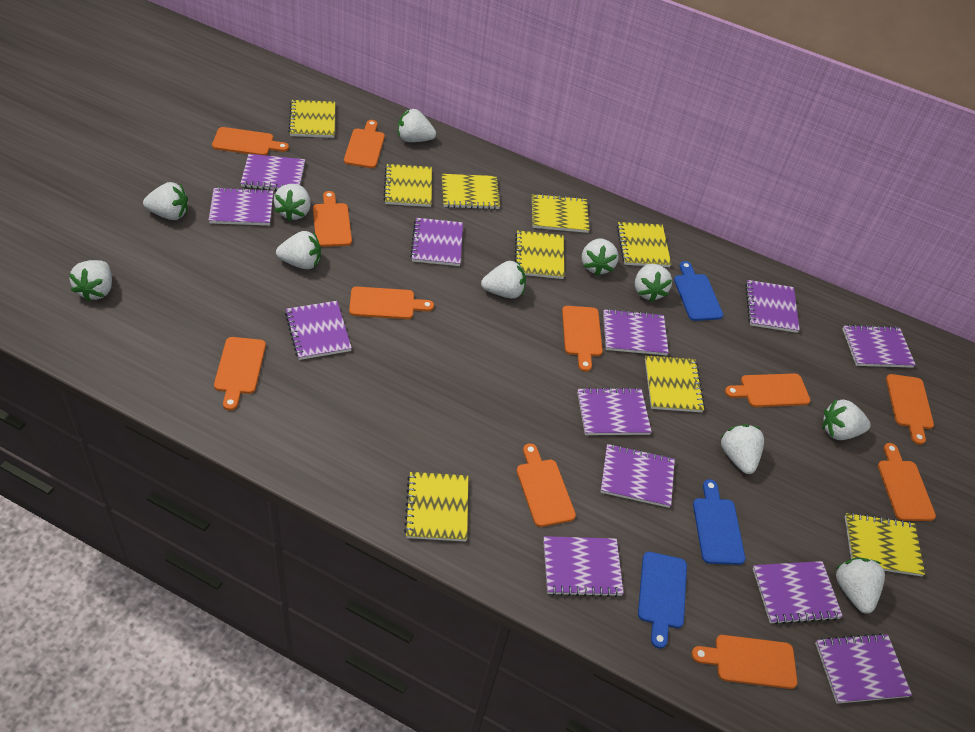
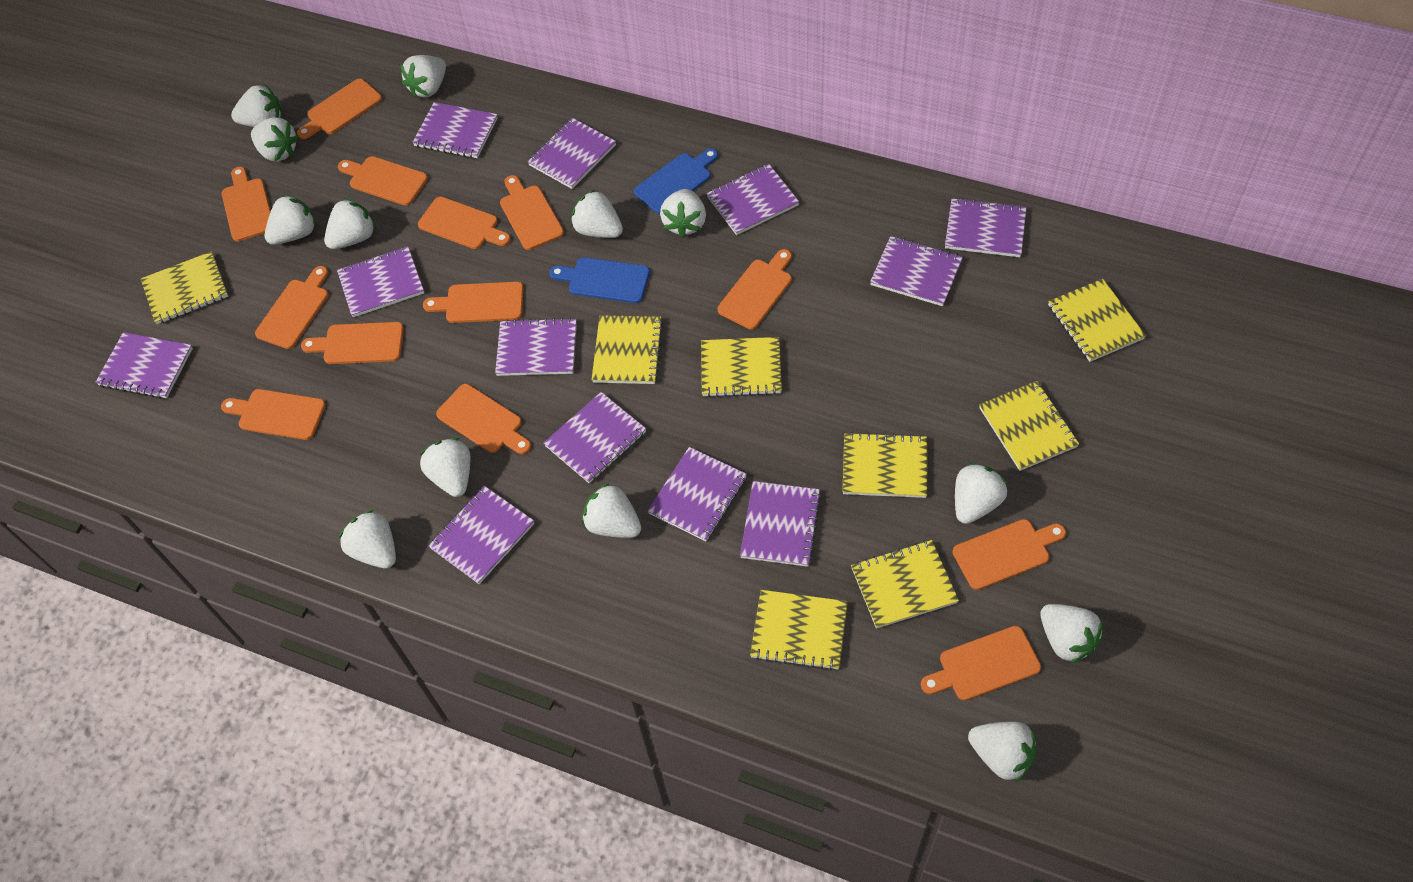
blue cutting board: [638,552,687,648] [674,261,723,321] [693,479,745,565] = 3 -> [549,257,650,303] [634,148,718,214] = 2
orange cutting board: [212,127,289,155] [214,337,266,410] [313,191,352,247] [344,120,385,168] [349,287,434,319] [516,443,576,527] [562,306,603,372] [691,635,797,689] [725,373,811,407] [878,443,936,521] [886,374,934,445] = 11 -> [221,167,271,242] [221,389,326,440] [255,266,328,349] [297,79,382,139] [301,322,404,364] [338,156,428,205] [418,197,511,249] [423,282,524,323] [436,384,531,454] [500,175,564,250] [718,249,792,329] [921,626,1041,701] [952,519,1066,590] = 13
white strawberry: [69,260,112,302] [143,182,188,220] [274,184,311,221] [276,231,321,269] [398,108,436,142] [481,261,526,299] [582,239,619,276] [635,264,672,302] [721,425,764,474] [822,399,871,440] [835,558,885,614] = 11 -> [231,85,283,127] [251,117,299,161] [265,194,316,245] [324,198,376,249] [339,510,396,568] [401,55,446,98] [420,438,470,497] [571,190,623,238] [582,483,641,538] [660,189,706,238] [955,463,1007,524] [968,722,1037,782] [1040,604,1103,664] = 13
yellow notebook: [288,100,335,138] [383,164,432,207] [404,472,468,541] [442,174,500,209] [515,230,565,279] [532,194,589,233] [617,222,671,267] [645,355,705,412] [845,512,925,576] = 9 -> [141,251,228,324] [592,315,663,384] [701,337,782,397] [750,590,848,670] [842,432,927,498] [851,540,959,629] [979,381,1079,471] [1048,279,1146,362] = 8

